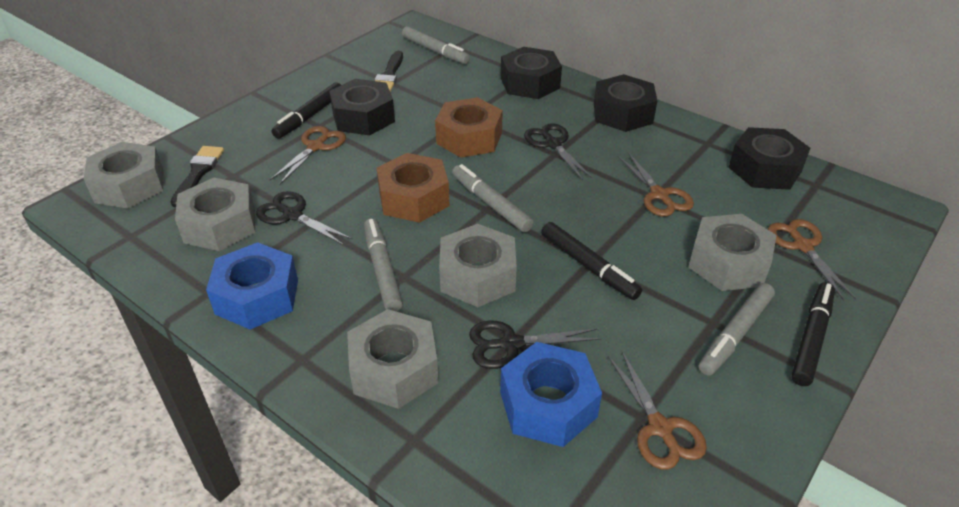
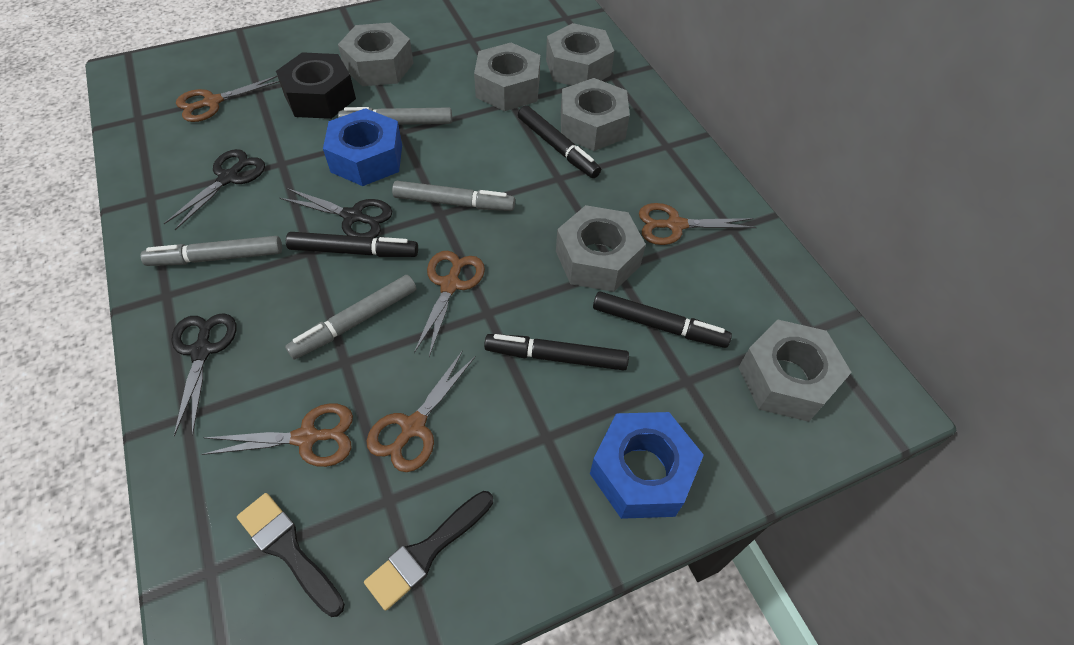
black marker: [272,82,341,139] [541,222,642,300] [791,282,835,386] = 3 -> [286,232,418,257] [484,334,629,370] [518,105,601,178] [593,291,732,348] = 4
black nut: [329,79,395,135] [501,47,562,99] [594,74,657,132] [728,127,810,190] = 4 -> [276,52,356,119] = 1
brown nut: [377,153,450,223] [435,97,503,158] = 2 -> none = 0
brown scissors: [270,126,346,184] [608,352,707,470] [618,153,694,217] [768,219,856,301] = 4 -> [176,76,279,122] [201,403,353,467] [367,350,476,472] [414,251,485,357] [639,203,757,245] = 5
grey nut: [84,142,164,209] [175,178,255,251] [347,309,439,409] [439,224,517,307] [688,214,777,291] = 5 -> [338,23,414,86] [474,43,540,111] [546,23,614,86] [556,205,646,292] [561,78,630,151] [738,319,852,422] = 6

